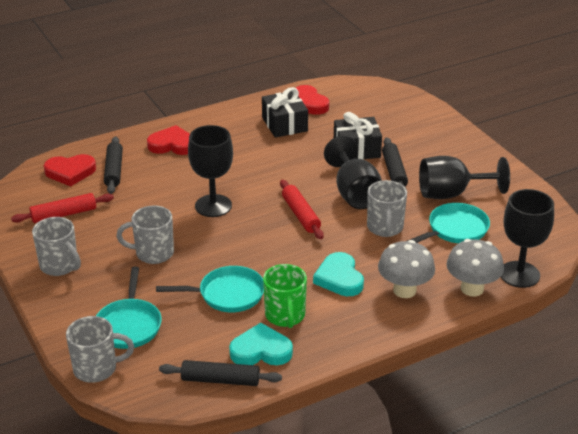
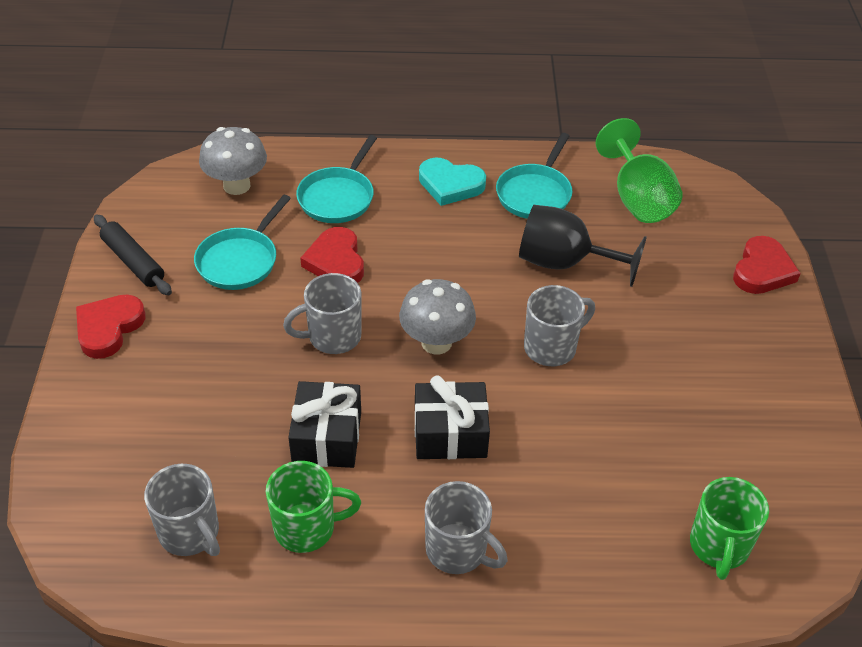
black goblet: [188,125,233,217] [324,136,382,209] [419,156,510,199] [501,189,554,288] = 4 -> [519,205,647,287] = 1
black rolling pin: [104,136,123,194] [159,360,282,386] [382,137,408,190] = 3 -> [94,214,172,295] = 1
green goblet: none = 0 -> [596,118,683,223] = 1
green mug: [263,264,307,328] = 1 -> [266,461,361,553] [690,477,769,580] = 2
red rolling pin: [11,193,114,223] [280,180,324,239] = 2 -> none = 0
turquoise heart: [229,323,293,365] [313,252,364,296] = 2 -> [419,157,486,206] = 1

